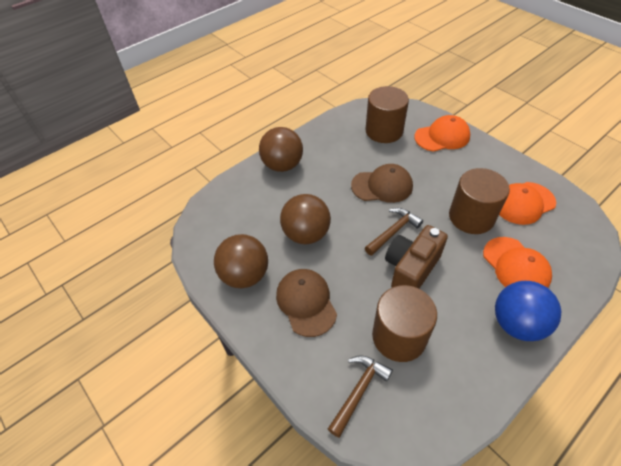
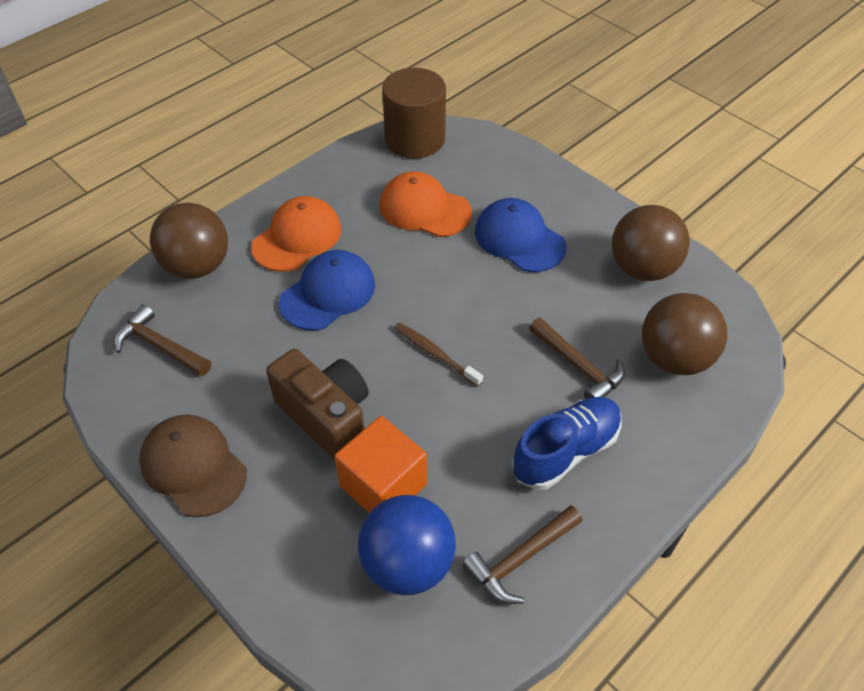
blue cap: none = 0 -> [279,250,375,331] [475,198,566,272] = 2
blue shoe: none = 0 -> [512,397,622,490] = 1
brown cap: [276,269,337,337] [351,164,413,203] = 2 -> [139,415,247,517] = 1
brown cylinder: [365,86,409,143] [372,285,437,362] [449,168,510,234] = 3 -> [382,68,446,159] = 1
brown hammer: [328,355,393,438] [365,208,423,256] = 2 -> [114,304,211,376] [462,505,582,604] [529,317,625,399] = 3
brown toothbrush: none = 0 -> [394,322,483,387] = 1
orange cap: [414,115,470,152] [483,237,552,288] [499,182,556,225] = 3 -> [251,196,341,272] [379,171,472,237] = 2
orange cube: none = 0 -> [334,416,427,513] = 1

